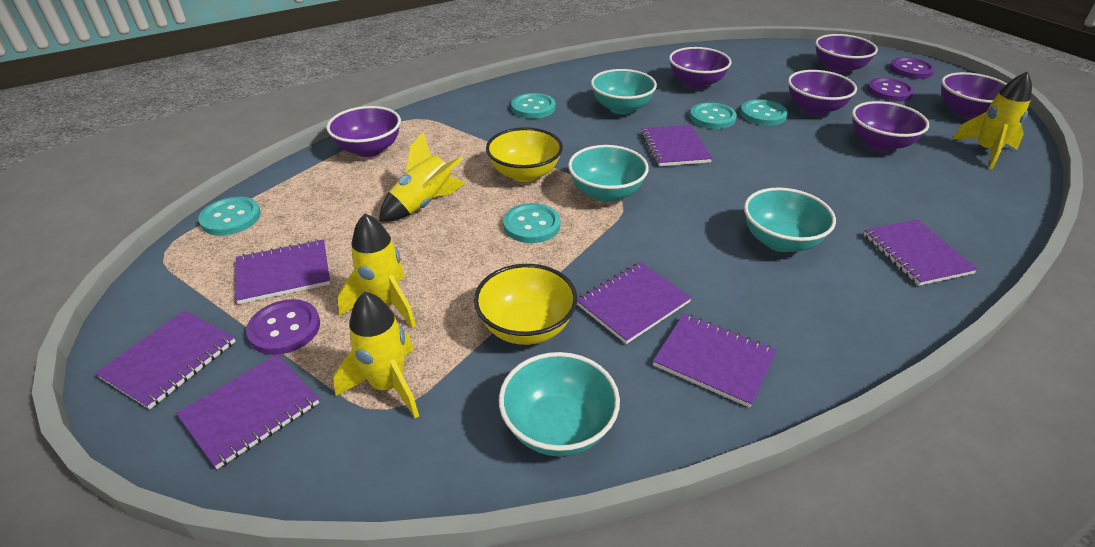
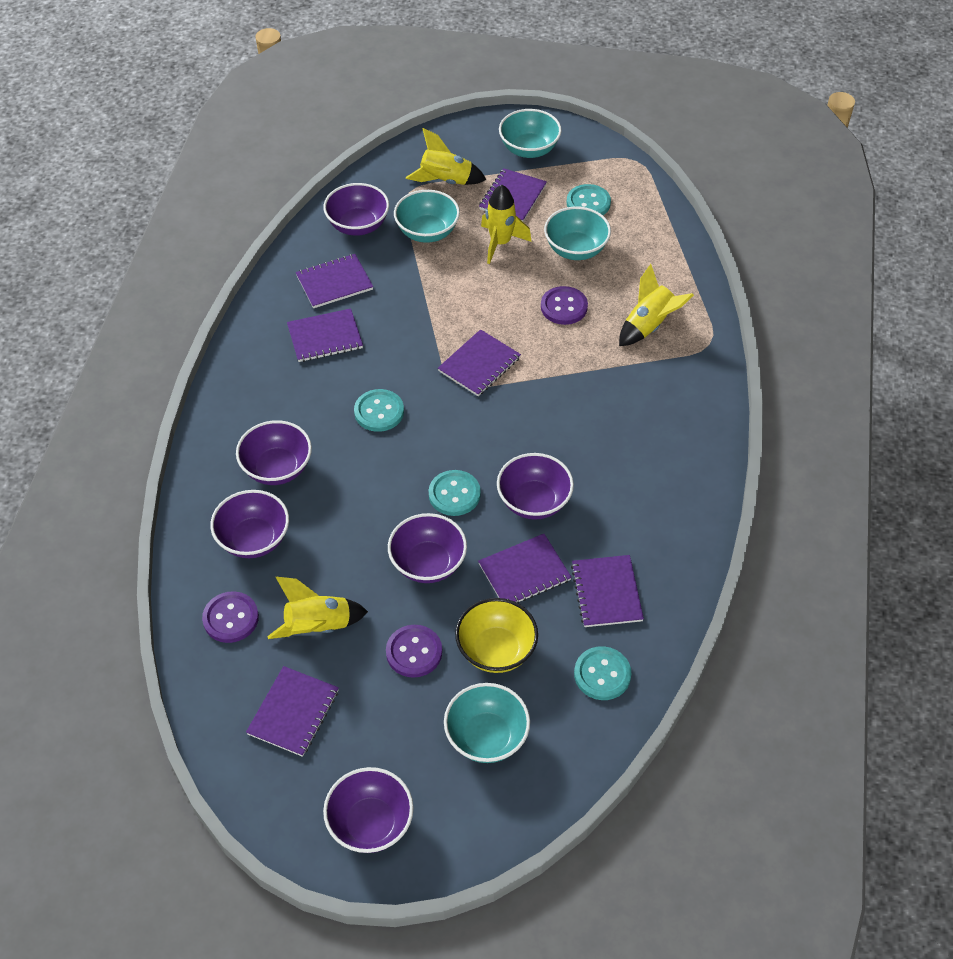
turquoise button: [198,196,261,235] [503,203,561,243] [511,93,555,119] [690,102,737,129] [740,99,788,126] = 5 -> [354,389,404,432] [429,470,481,516] [567,184,611,215] [574,646,631,700] = 4
yellow bowl: [474,264,577,345] [486,127,563,182] = 2 -> [455,598,538,673] = 1

